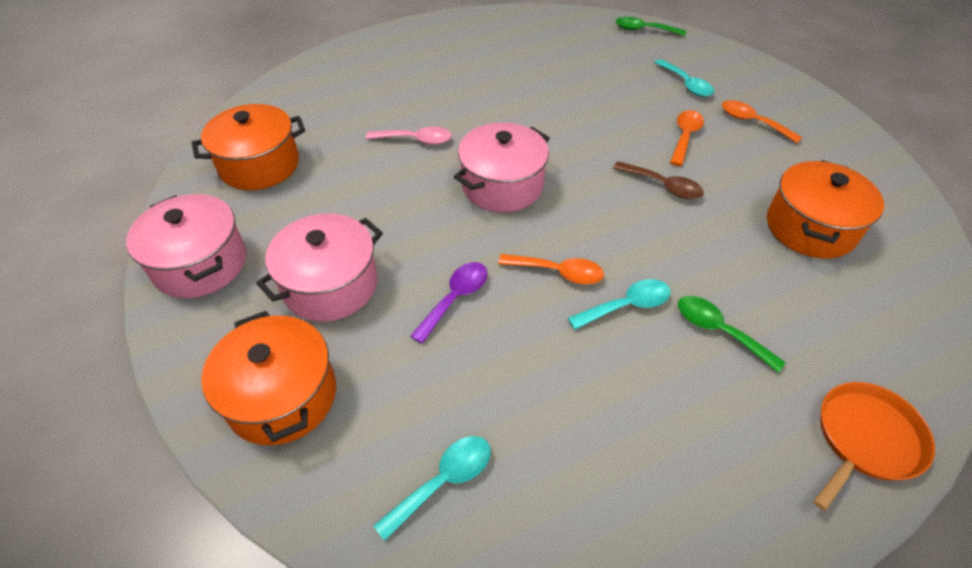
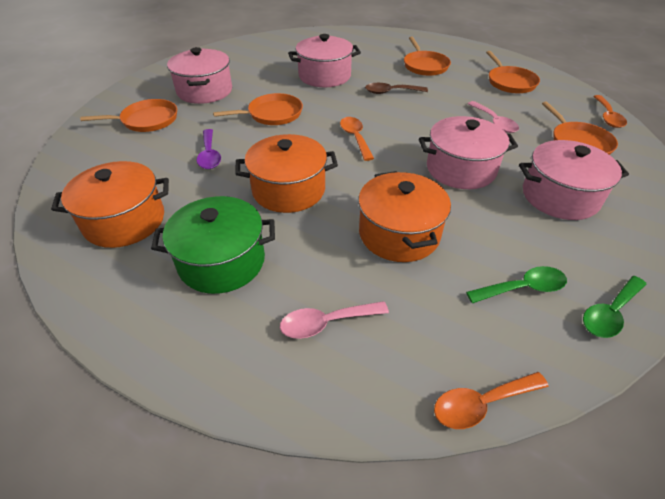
green pot: none = 0 -> [151,196,275,294] = 1
orange pan: [814,382,935,511] = 1 -> [80,99,177,132] [213,93,303,125] [404,37,451,76] [486,51,540,93] [542,101,618,155] = 5
pink pot: [126,194,246,298] [256,213,383,322] [454,122,550,212] = 3 -> [167,47,232,104] [288,34,361,87] [419,116,518,189] [519,140,629,220] = 4
pink spoon: [366,127,452,145] = 1 -> [280,301,389,339] [468,101,519,133] = 2
turquoise spoon: [373,436,491,541] [568,279,671,330] [654,59,714,97] = 3 -> none = 0

